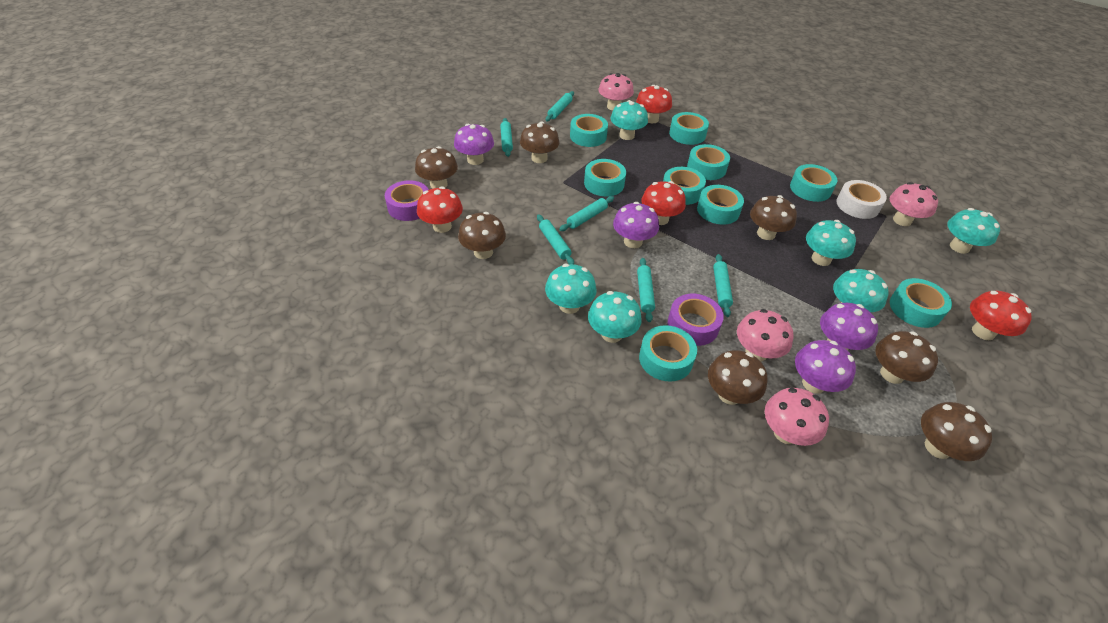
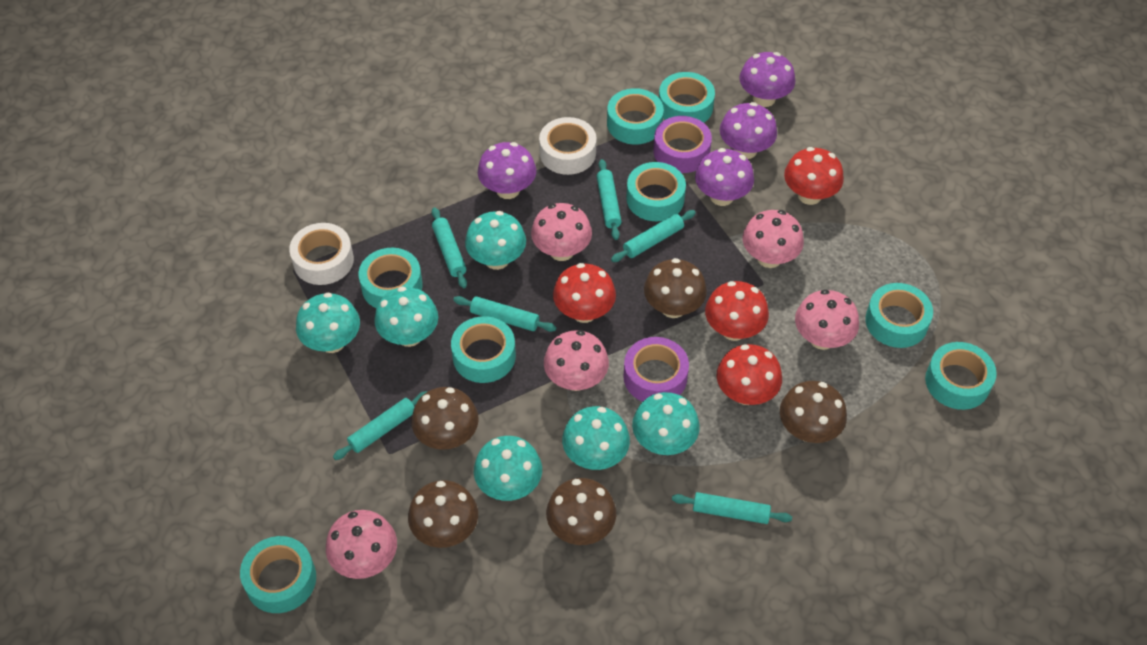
brown mushroom: [415,146,458,189] [458,212,506,259] [520,122,559,163] [708,350,767,405] [750,195,797,240] [875,331,938,384] [921,402,992,461] = 7 -> [408,480,478,548] [411,387,479,450] [546,478,616,545] [644,258,707,318] [780,381,847,443] = 5
pink mushroom: [598,73,634,110] [737,309,794,362] [765,388,829,446] [890,182,938,226] = 4 -> [326,510,397,579] [531,203,592,261] [544,330,609,391] [743,210,804,268] [795,289,859,350] = 5
turquoise tape: [570,114,608,147] [584,159,626,196] [639,325,697,382] [663,167,706,205] [669,112,709,145] [687,144,730,180] [697,185,744,225] [790,164,838,202] [890,278,952,328] = 9 -> [240,536,316,613] [359,248,423,308] [451,316,516,383] [607,88,664,144] [626,162,686,221] [659,72,715,123] [865,283,933,348] [925,342,997,410] = 8
white tape: [836,180,887,219] = 1 -> [289,223,354,285] [539,117,597,175] = 2

